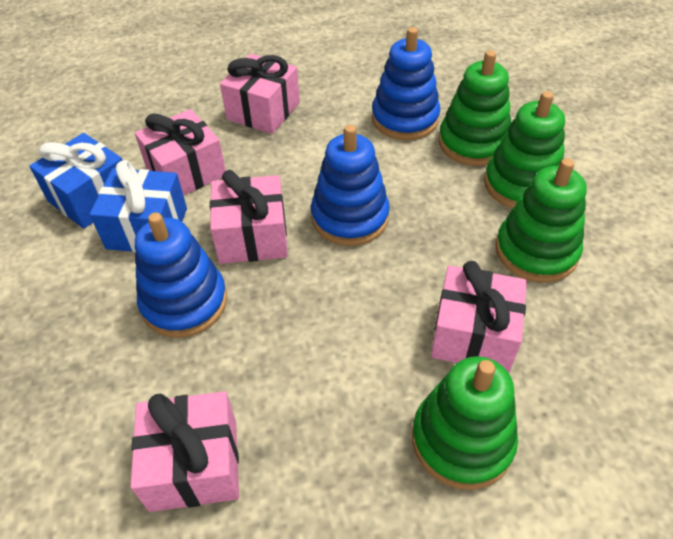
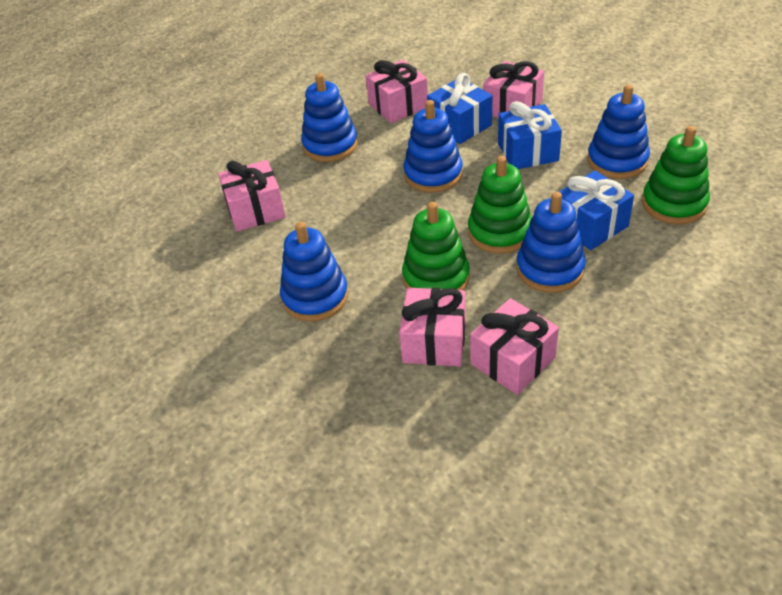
blue gift: [29,133,123,229] [90,160,187,252] = 2 -> [427,73,492,144] [498,101,562,169] [559,170,634,250] = 3
blue stacking toy: [135,212,227,338] [311,125,390,246] [372,27,440,140] = 3 -> [280,222,348,322] [301,73,358,162] [403,100,463,193] [516,192,586,293] [587,84,650,179] = 5
green stacking toy: [412,356,518,490] [439,50,511,166] [484,91,565,209] [495,158,587,283] = 4 -> [402,202,470,290] [468,156,532,254] [642,126,710,224] = 3

